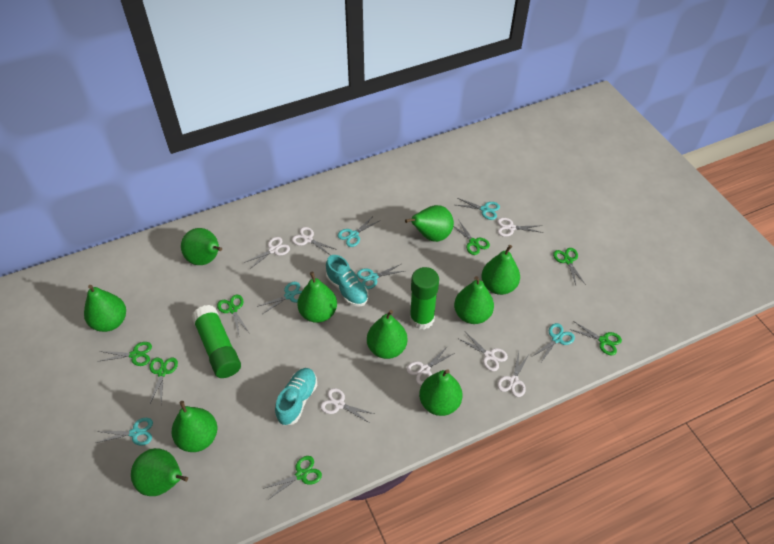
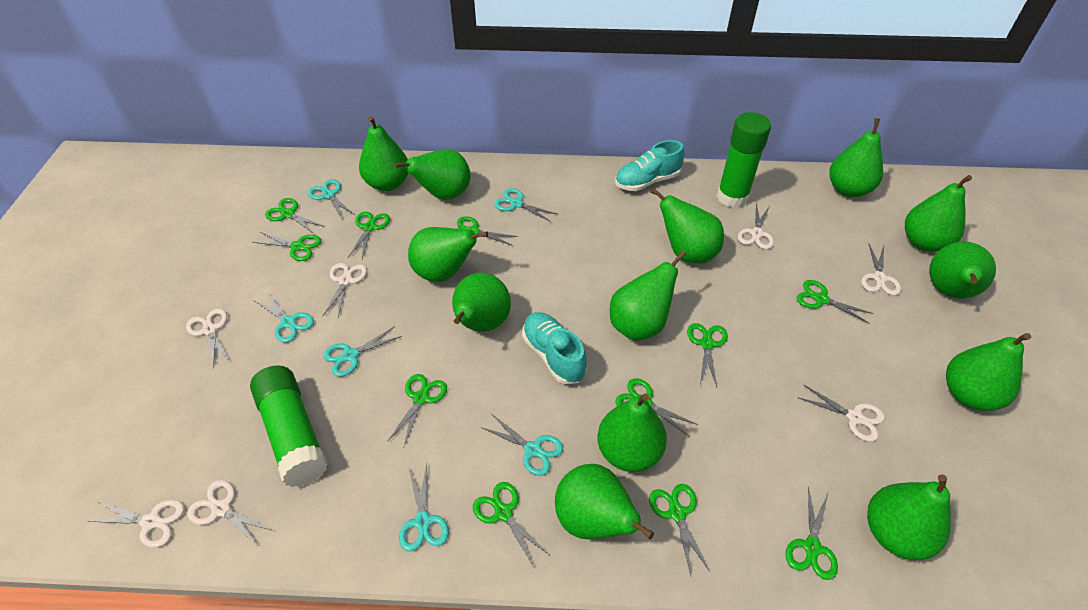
green pear: [84,285,126,332] [131,448,188,496] [172,401,217,452] [181,228,222,265] [297,272,337,323] [367,310,408,359] [405,205,454,242] [419,369,462,416] [454,276,494,324] [481,245,520,295] = 10 -> [359,116,408,191] [394,149,471,200] [408,227,488,282] [452,273,511,332] [555,464,654,540] [597,393,667,472] [610,251,686,341] [650,188,724,264] [829,118,883,197] [867,474,951,560] [905,175,972,252] [929,241,996,298] [946,333,1031,411] = 13
green scissors: [98,342,152,366] [149,358,178,405] [217,295,249,335] [263,456,322,499] [453,221,490,255] [553,248,586,285] [569,322,622,355] = 7 -> [253,232,321,261] [265,198,325,234] [348,211,390,259] [387,374,447,446] [457,216,518,246] [473,482,549,567] [615,378,698,437] [649,484,710,575] [687,323,728,387] [786,487,838,580] [797,280,874,324] = 11

